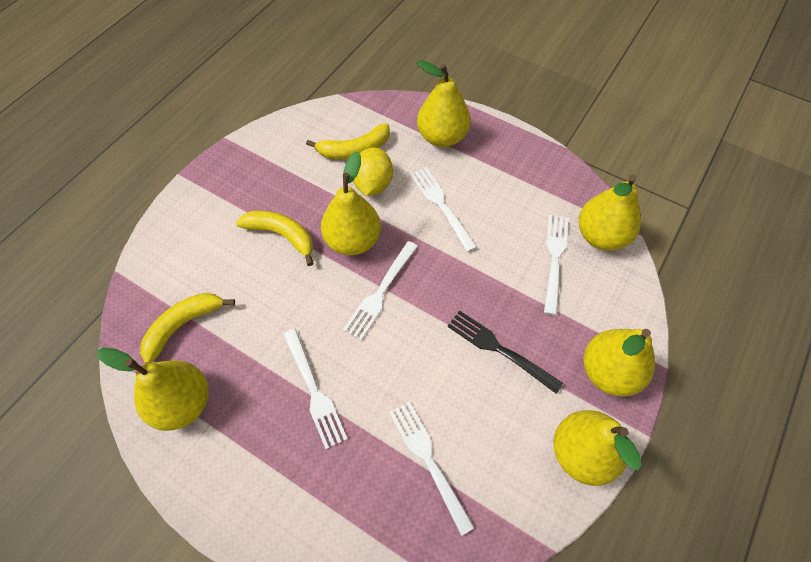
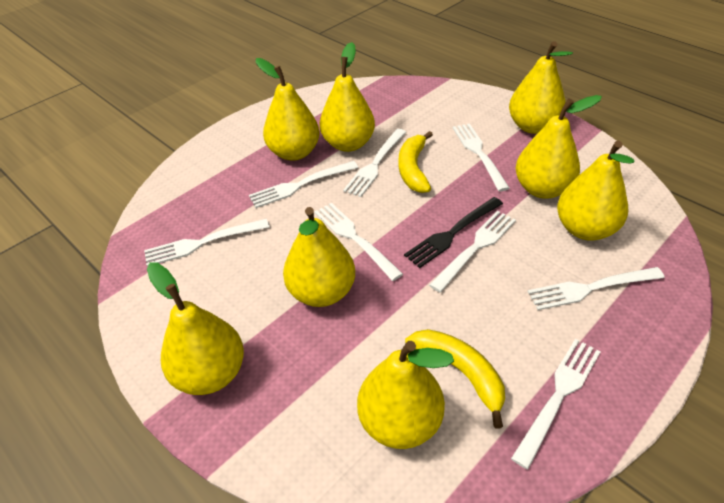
white fork: [283,329,347,449] [343,241,418,340] [389,401,475,536] [410,167,477,252] [544,215,569,315] = 5 -> [144,219,269,267] [249,161,358,208] [314,203,403,281] [343,129,406,197] [429,211,516,292] [453,123,510,191] [511,339,601,469] [528,267,665,310] = 8
yellow banana: [140,293,235,364] [236,211,314,266] [306,123,390,159] = 3 -> [398,131,433,193] [405,329,505,428] = 2
yellow lemon: [353,147,393,196] = 1 -> none = 0
yellow pear: [97,347,209,431] [321,151,381,255] [416,60,471,147] [554,410,642,486] [579,174,641,250] [583,329,655,397] = 6 -> [147,262,244,395] [255,58,320,161] [283,207,355,307] [320,42,375,152] [357,341,454,449] [509,41,573,134] [516,95,602,199] [557,141,634,241] = 8

